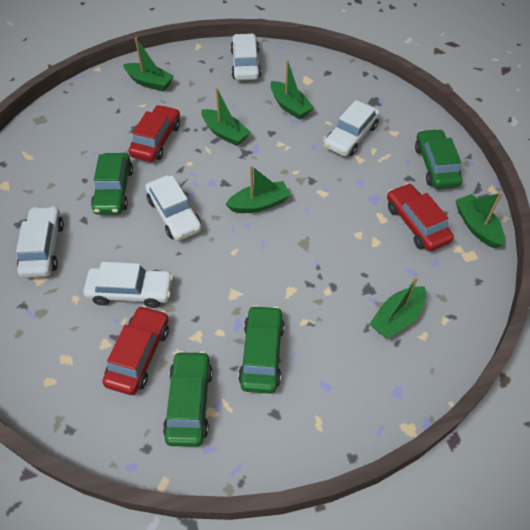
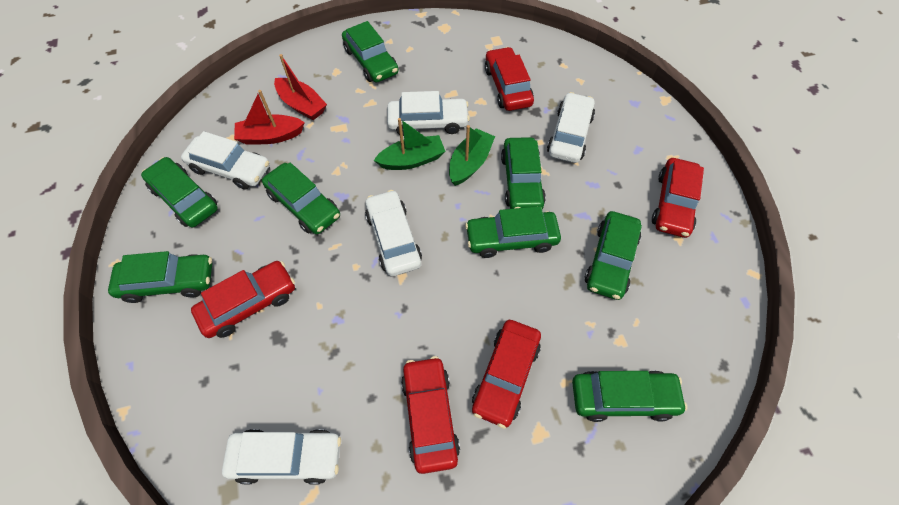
green boat: [123,38,174,92] [201,88,250,146] [225,165,290,213] [270,60,314,119] [370,277,426,339] [455,192,505,248] = 6 -> [374,118,446,170] [449,125,495,186] = 2
green car: [91,153,133,215] [163,351,213,447] [238,305,285,394] [415,129,462,189] = 4 -> [108,251,213,303] [141,157,218,228] [262,163,340,234] [342,21,399,83] [465,206,561,258] [501,137,546,209] [572,371,687,422] [585,211,642,300] = 8
red boat: none = 0 -> [234,90,305,145] [274,54,327,120] = 2
red car: [102,305,169,395] [128,105,180,162] [387,183,454,251] = 3 -> [191,261,295,338] [401,356,460,474] [472,320,541,429] [485,47,534,111] [652,158,704,238] = 5

